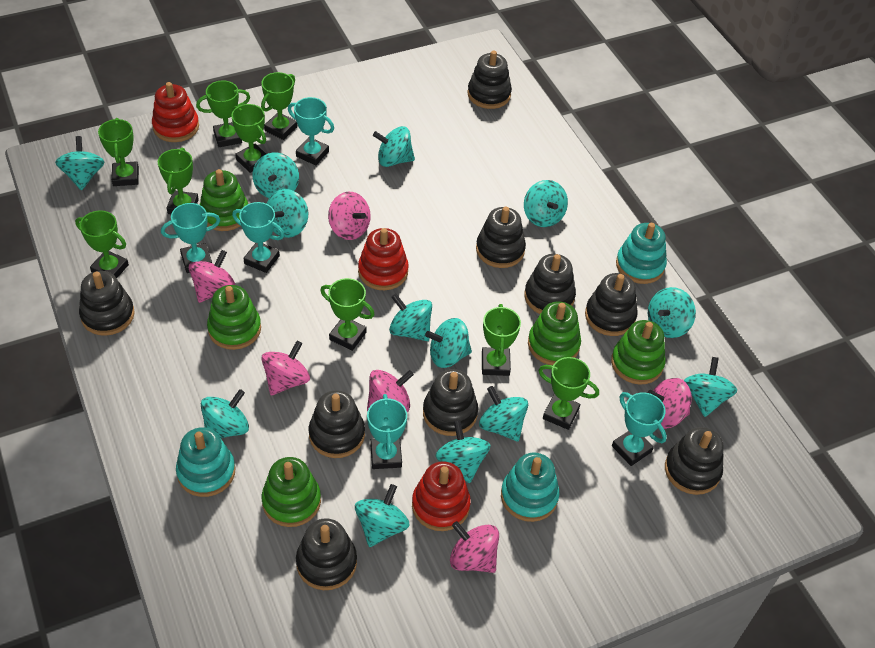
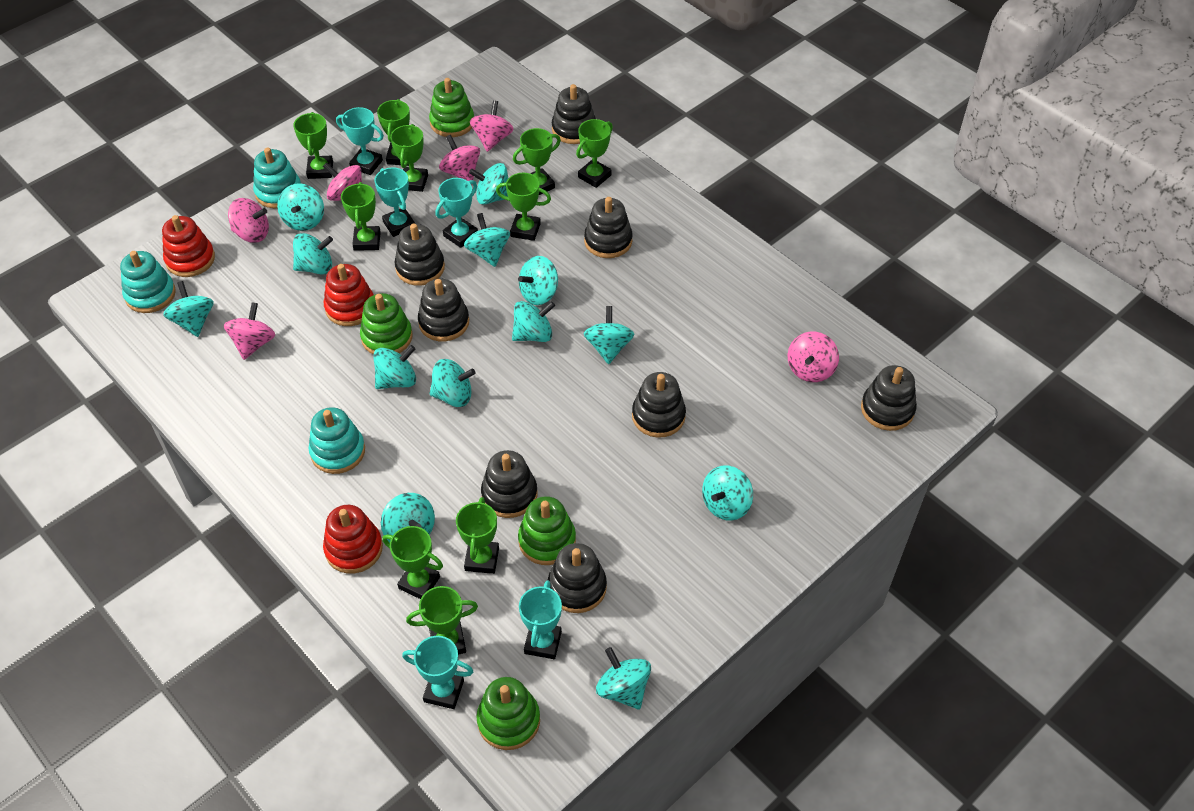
black stacking toy: [79,271,135,336] [296,518,357,590] [309,390,365,458] [423,369,478,436] [467,51,512,109] [476,207,526,268] [524,254,576,314] [585,273,638,336] [665,427,724,495] = 9 -> [394,224,445,286] [418,279,469,341] [481,450,537,518] [548,543,607,613] [552,84,596,144] [584,197,633,258] [632,372,686,438] [861,365,917,431] = 8
green stacking toy: [200,169,248,231] [207,285,261,350] [262,457,321,527] [528,301,581,365] [611,320,666,385] = 5 -> [360,293,413,354] [429,78,474,137] [476,677,540,750] [518,496,576,565] = 4
green trophy: [75,210,129,278] [98,118,139,186] [158,148,199,214] [196,80,250,147] [231,104,266,173] [261,72,298,140] [320,278,375,351] [482,304,521,376] [538,357,599,430] = 9 -> [293,112,333,179] [341,182,381,251] [377,99,410,166] [382,526,443,599] [390,124,428,192] [406,586,478,655] [456,497,499,574] [496,173,551,241] [513,128,561,195] [576,119,613,188] = 10

